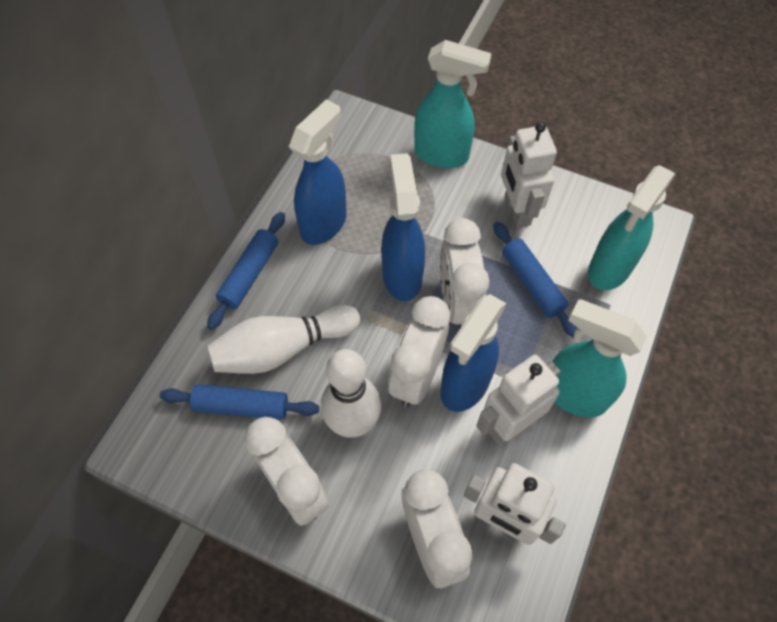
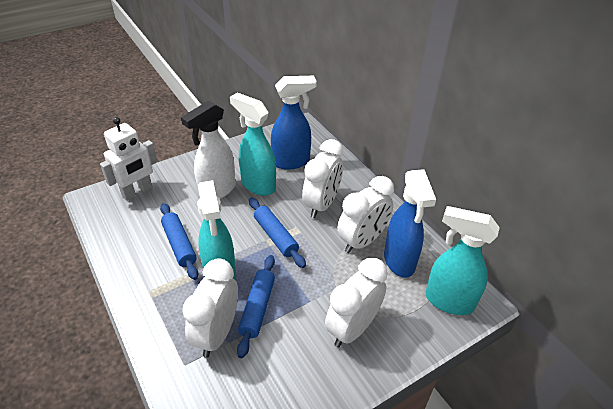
blue spray bottle: [289,99,347,245] [381,153,425,301] [441,294,507,412] = 3 -> [271,76,317,170] [384,169,436,278] = 2
white bowling pin: [207,305,360,374] [321,349,381,437] = 2 -> none = 0
white robot: [464,463,566,545] [476,355,561,443] [501,122,557,228] = 3 -> [100,117,157,201] = 1
white spray bottle: none = 0 -> [181,101,236,199] = 1

